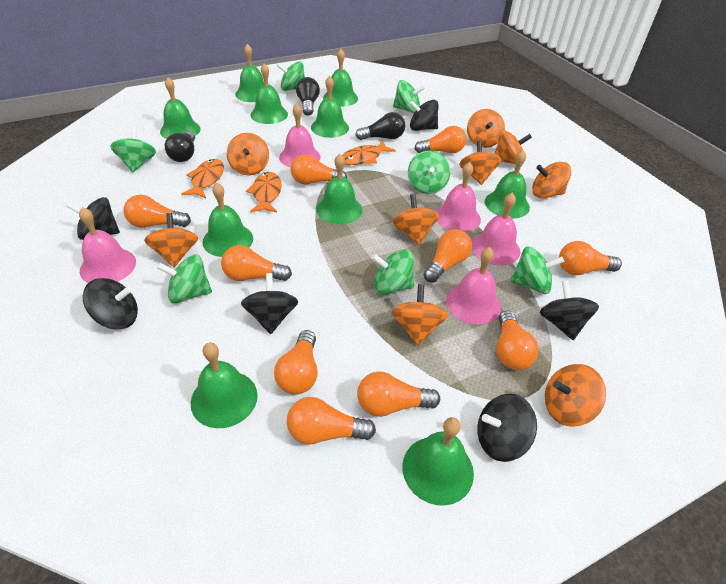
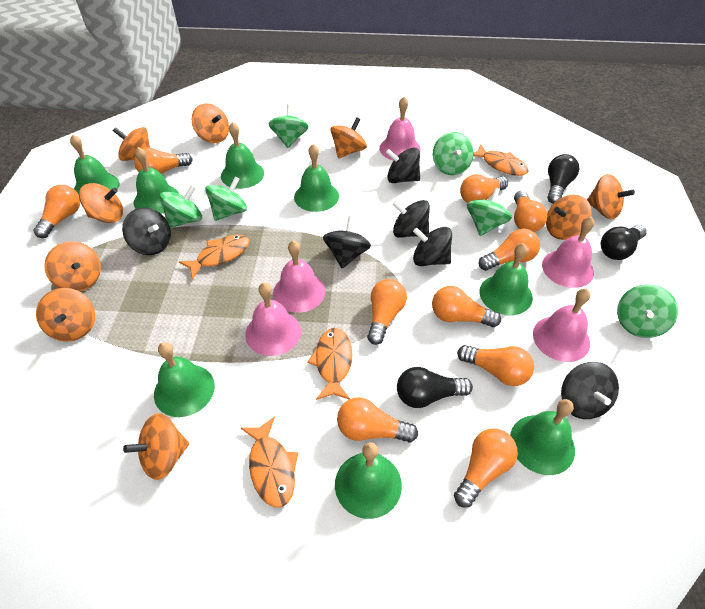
green bell: [160,77,201,139] [191,342,258,428] [202,183,253,257] [235,44,264,102] [251,63,288,124] [311,76,349,138] [316,154,362,224] [323,49,358,107] [403,417,474,506] [485,150,530,219] = 10 -> [70,134,119,195] [134,147,179,214] [154,342,215,417] [221,122,264,189] [294,144,339,212] [335,442,402,519] [479,243,533,315] [510,399,575,475] = 8
green spinning top: [110,127,156,172] [157,255,212,303] [277,61,305,91] [372,249,414,295] [393,80,425,113] [408,151,450,194] [510,246,564,294] = 7 -> [160,185,202,228] [205,176,247,221] [269,104,308,148] [433,132,474,175] [467,188,512,236] [617,284,678,338] = 6
orange fish: [181,159,224,198] [246,172,281,213] [342,141,396,165] = 3 -> [179,234,250,280] [240,416,298,508] [307,328,353,400] [474,144,529,176] = 4

